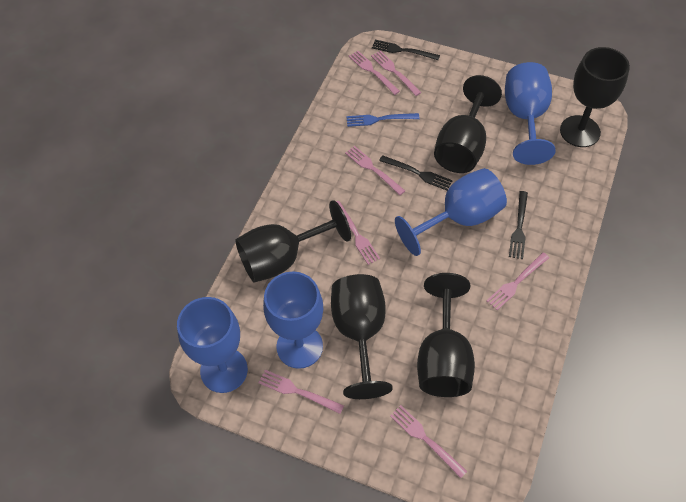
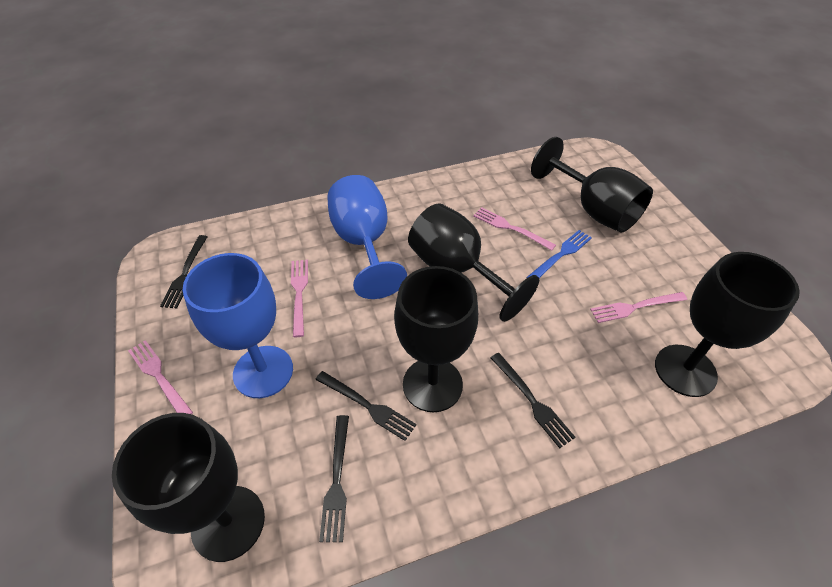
black fork: [372,40,440,60] [379,155,453,191] [509,191,528,259] = 3 -> [160,235,207,308] [315,371,417,441] [319,415,349,542] [491,353,576,448] = 4
blue goblet: [177,297,248,393] [263,272,323,369] [395,168,507,256] [505,62,555,165] = 4 -> [183,253,293,398] [327,175,407,299] = 2
pink fork: [258,370,344,414] [336,201,380,265] [345,146,405,195] [349,51,400,95] [371,50,421,96] [390,405,467,478] [486,252,549,310] = 7 -> [128,340,193,414] [291,260,308,337] [473,207,556,251] [590,292,687,323] = 4

